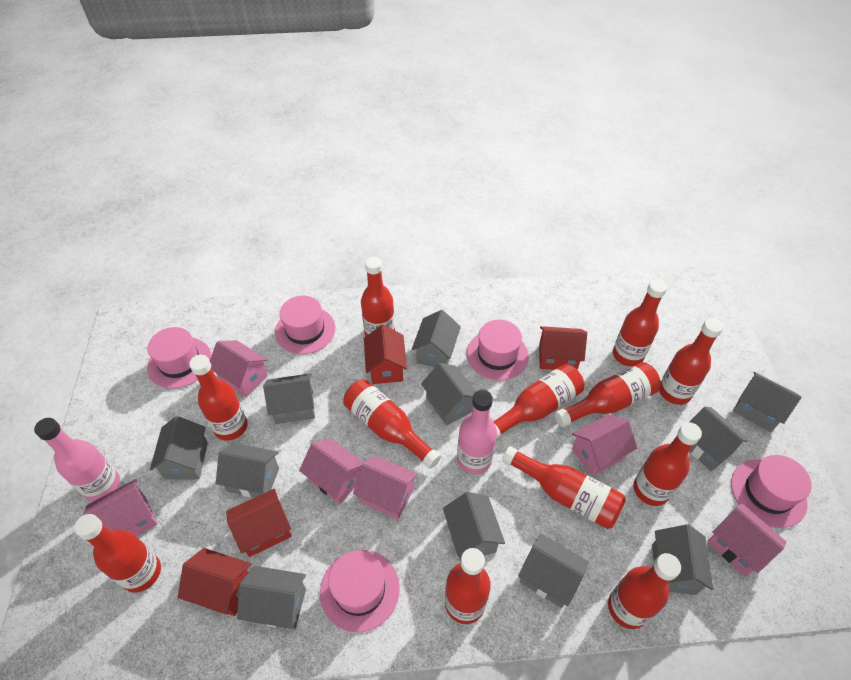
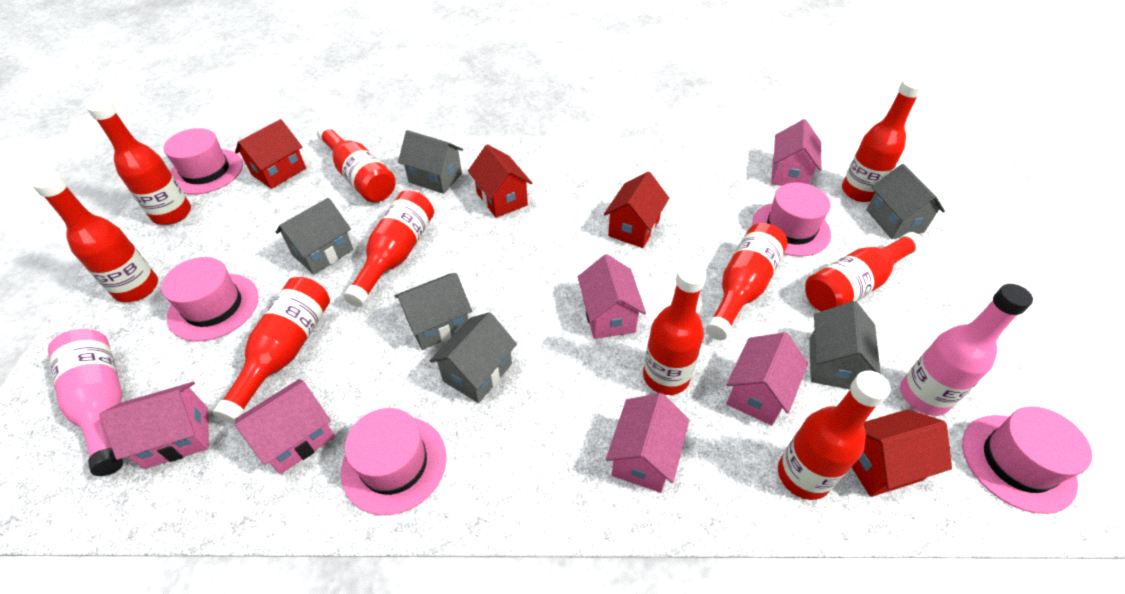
grey house: [150,416,208,480] [216,443,279,497] [237,566,306,630] [263,373,315,424] [412,310,461,367] [421,363,476,426] [443,492,505,562] [518,534,589,608] [652,524,713,595] [689,407,749,471] [733,372,802,432] = 11 -> [276,198,354,275] [395,273,472,350] [398,130,463,194] [430,312,517,403] [809,301,881,390] [866,164,945,239] = 6
red bottle: [74,514,161,592] [189,355,248,441] [343,379,441,469] [361,257,395,336] [445,548,491,624] [493,364,584,439] [502,446,626,529] [554,362,661,427] [608,553,681,629] [613,279,667,367] [633,422,702,506] [659,318,723,405] = 12 -> [31,172,158,302] [86,98,191,225] [213,277,330,424] [317,124,396,202] [343,190,434,307] [643,263,706,395] [706,223,788,340] [778,370,890,500] [805,232,923,312] [842,77,925,202] = 10

